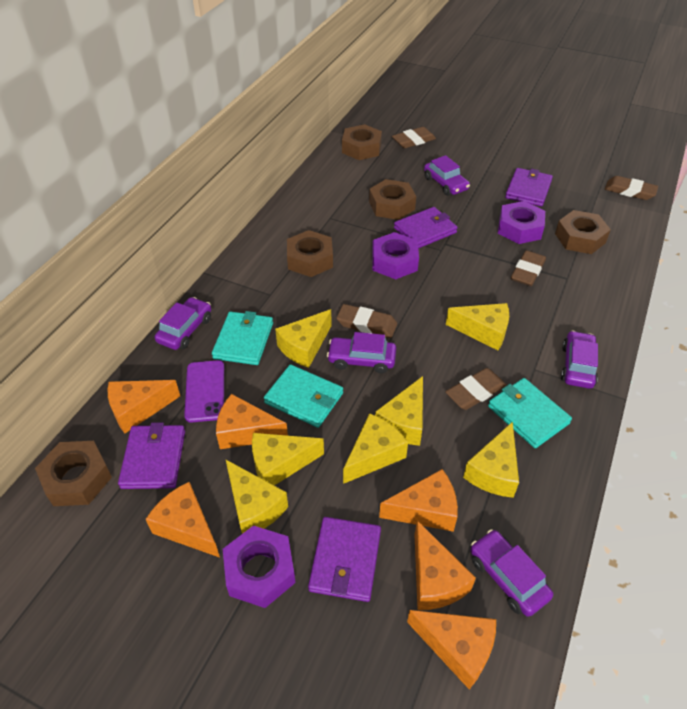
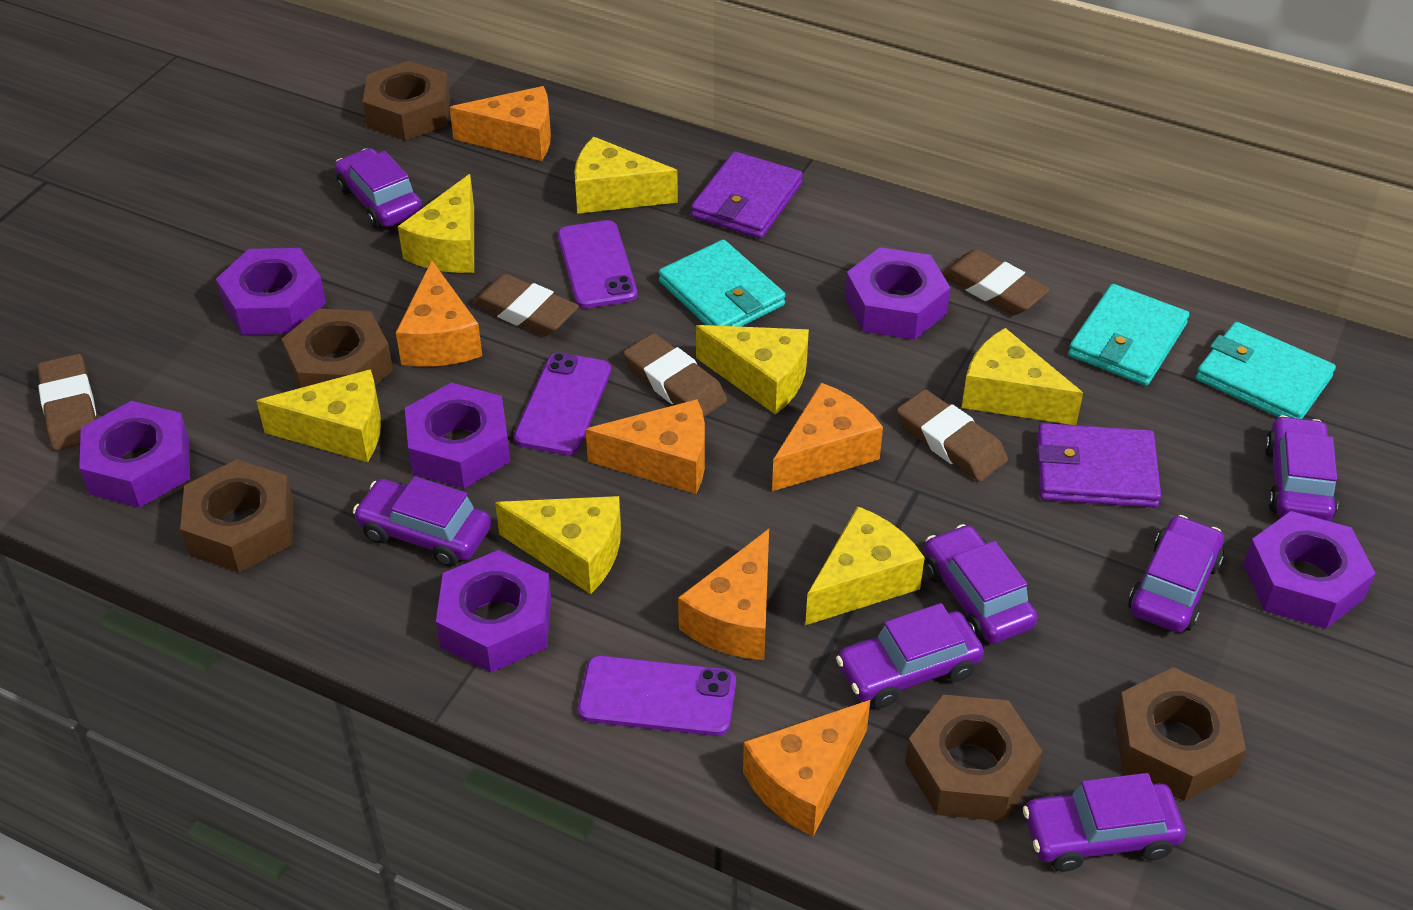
purple car: [155,297,211,350] [327,332,396,373] [424,155,470,196] [470,529,553,617] [561,331,598,389] = 5 -> [335,148,423,229] [353,476,491,567] [836,603,984,708] [924,524,1038,644] [1023,773,1185,872] [1128,515,1224,632] [1264,415,1338,521] = 7
purple nut: [223,526,296,608] [372,232,419,280] [498,201,545,244] = 3 -> [79,401,190,508] [216,248,326,335] [405,383,510,488] [436,550,551,672] [845,247,950,340] [1243,511,1375,629] = 6
purple phone: [184,360,224,422] = 1 -> [514,353,611,455] [558,220,637,308] [578,656,736,736] = 3
purple wallet: [118,422,185,489] [308,517,381,602] [394,207,458,248] [505,168,553,206] = 4 -> [691,151,803,238] [1037,423,1161,508] = 2

